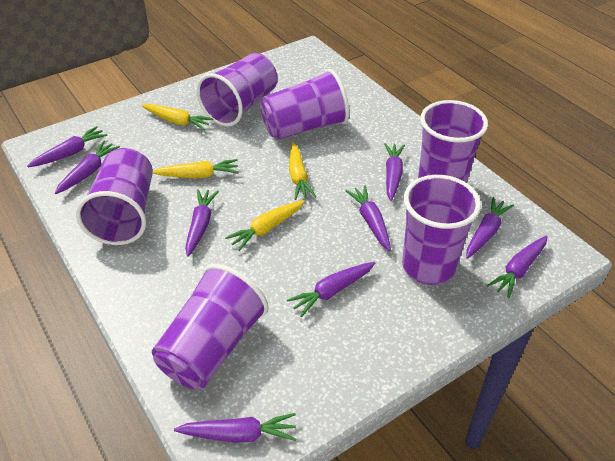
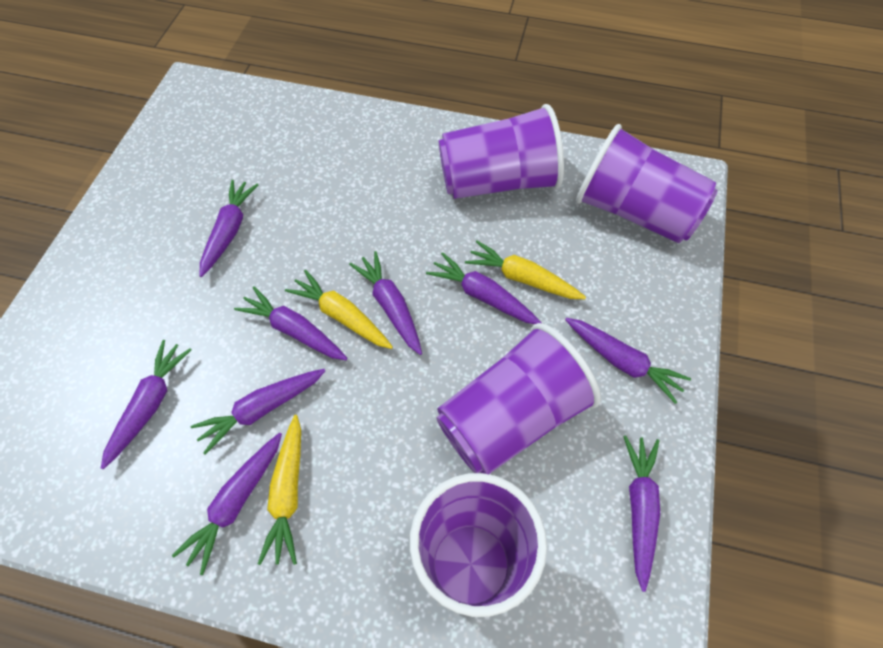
purple cup: [76,148,153,245] [152,264,269,389] [196,53,278,127] [260,69,349,140] [402,175,481,285] [418,100,488,183] = 6 -> [410,473,547,617] [436,323,601,474] [439,104,564,199] [576,124,718,243] = 4
yellow carrot: [142,104,213,130] [153,159,239,178] [225,200,305,251] [289,142,316,200] = 4 -> [258,415,301,565] [285,269,393,349] [465,241,586,299] = 3

